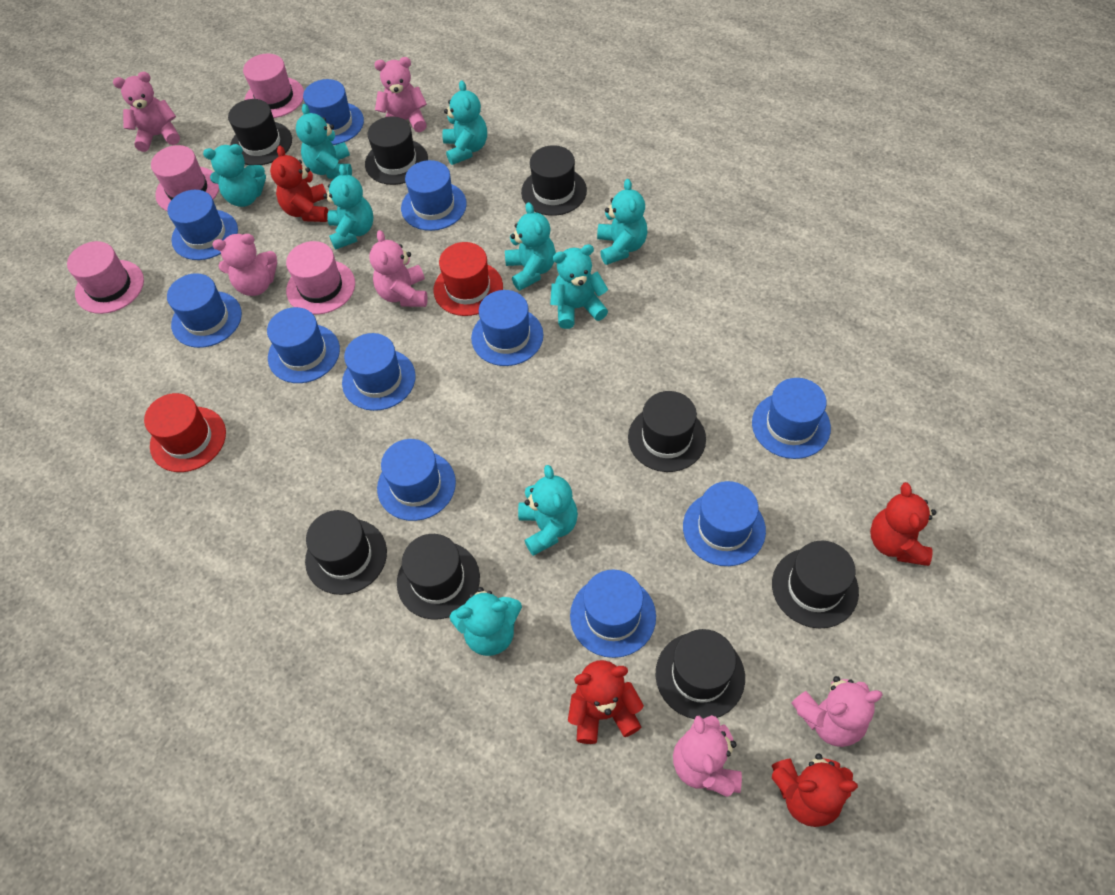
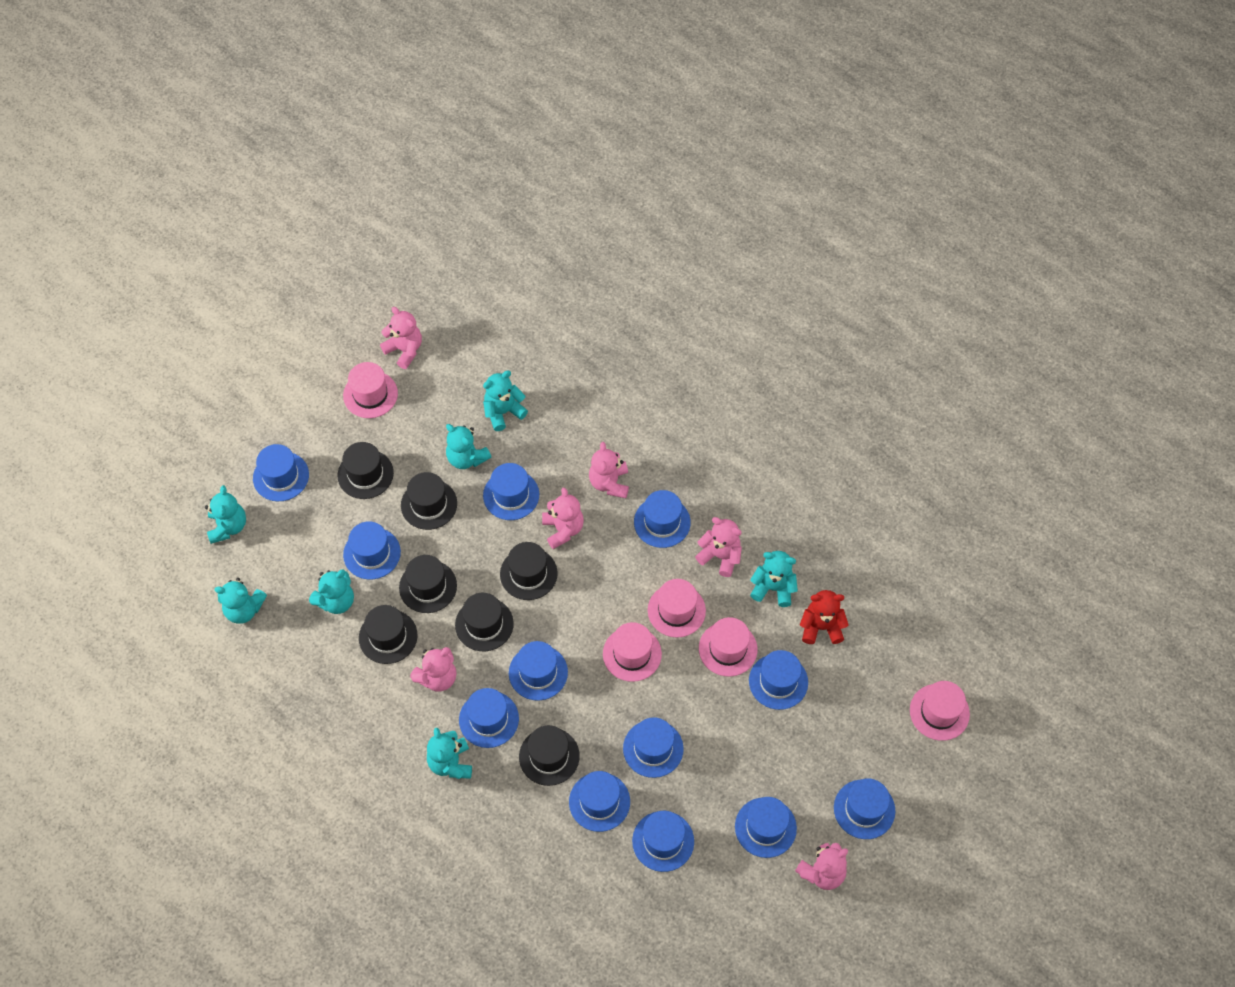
black hat: [228,99,292,165] [305,510,387,595] [365,116,428,185] [397,534,480,620] [521,145,587,216] [628,391,706,472] [656,629,745,719] [772,541,859,629] = 8 -> [338,442,394,499] [359,605,418,664] [399,555,457,613] [401,472,457,530] [455,593,514,651] [500,542,558,600] [519,725,580,786] = 7
blue hat: [167,190,238,260] [167,273,242,348] [267,307,340,383] [303,79,364,145] [342,333,416,411] [377,439,456,521] [401,160,467,231] [471,290,543,366] [570,570,656,658] [683,481,766,566] [752,378,831,459] = 11 -> [253,444,309,501] [343,521,401,580] [459,688,519,748] [483,463,539,520] [509,641,568,701] [569,771,630,832] [623,717,684,778] [632,811,694,872] [634,490,691,548] [735,797,797,858] [749,650,808,710] [834,778,895,839] = 12
pink hat: [67,241,144,314] [151,145,219,211] [243,54,304,118] [286,241,355,314] = 4 -> [343,362,398,418] [603,622,662,682] [648,579,706,637] [699,617,758,677] [910,681,970,741] = 5
red hat: [144,393,226,472] [433,242,503,316] = 2 -> none = 0
red teddy bear: [270,146,328,222] [568,660,644,744] [772,754,858,827] [870,482,936,566] = 4 -> [800,590,849,644] = 1
turquoise teddy bear: [203,144,266,207] [296,104,352,179] [323,164,373,250] [443,81,487,165] [450,587,522,656] [505,202,556,291] [518,465,578,556] [550,244,608,329] [597,179,647,265] = 9 -> [205,485,246,544] [214,578,267,624] [309,569,354,614] [427,728,472,779] [446,424,491,469] [483,370,528,431] [750,551,798,607] = 7

